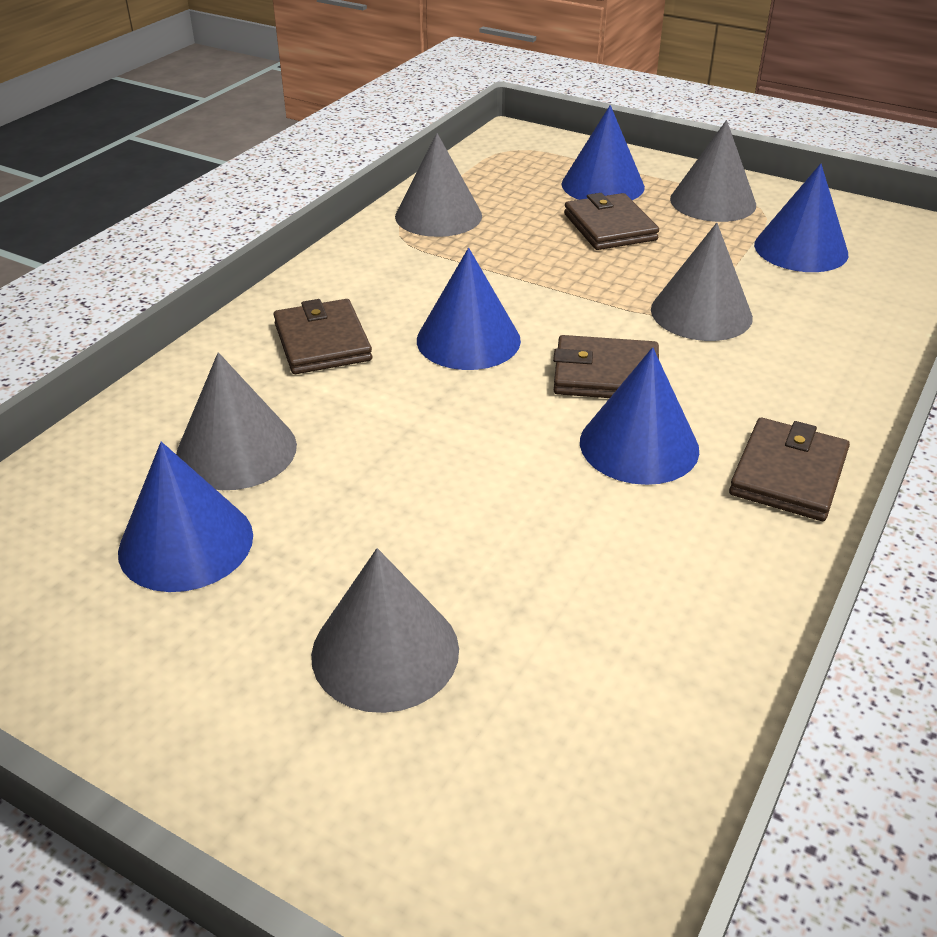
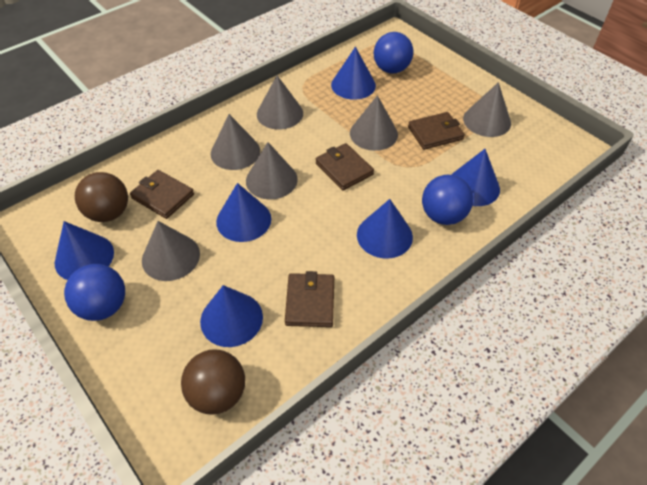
blue ball: none = 0 -> [64,264,125,321] [374,32,413,74] [422,175,473,225] = 3
blue cone: [118,442,253,592] [417,248,521,370] [561,105,645,200] [580,347,699,485] [754,163,848,272] = 5 -> [54,221,114,280] [200,285,263,347] [216,183,271,242] [331,47,376,100] [357,199,413,259] [451,149,500,206] = 6
brown ball: none = 0 -> [75,172,128,222] [181,349,245,415] = 2
grey cone: [176,352,297,490] [311,548,459,713] [395,133,482,237] [651,223,753,341] [670,120,756,222] = 5 -> [142,221,200,281] [211,114,260,170] [246,142,298,200] [257,75,303,130] [350,95,398,151] [463,82,511,137] = 6

